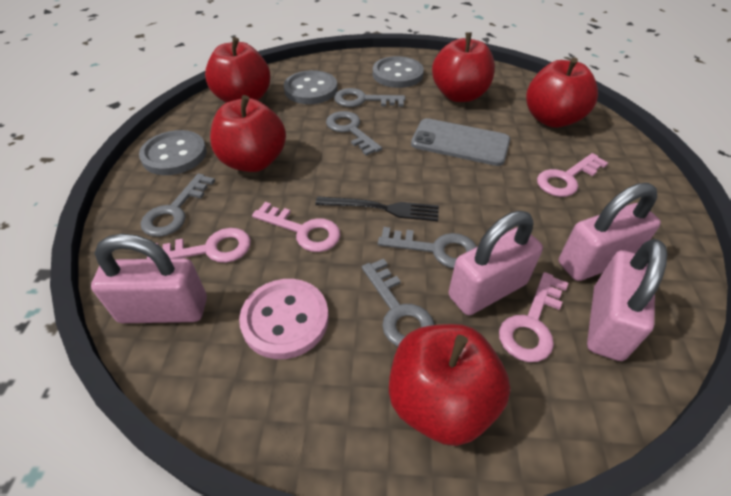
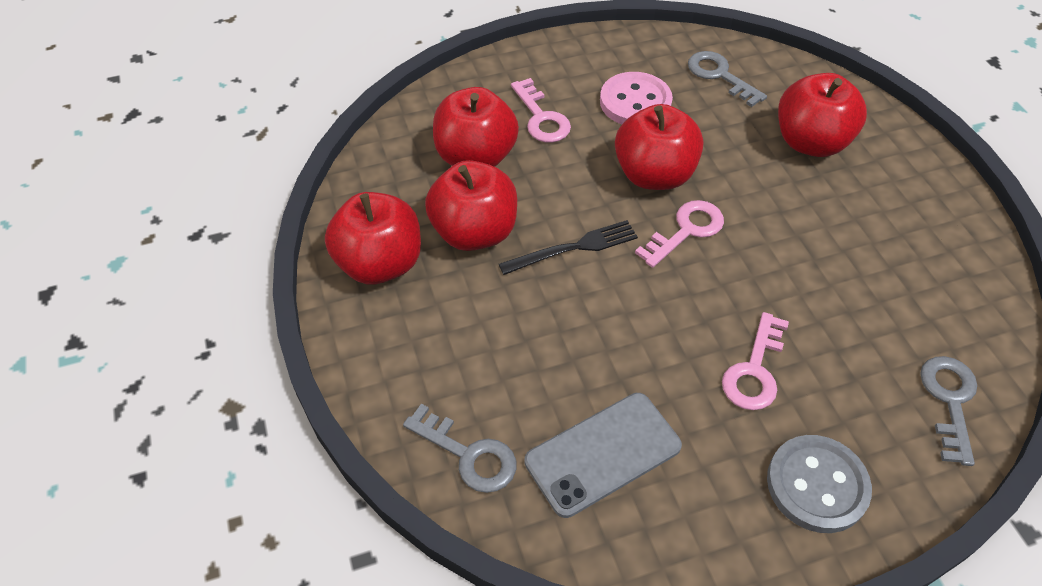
grey button: [139,130,207,175] [284,70,337,104] [373,56,424,88] = 3 -> [767,435,872,533] = 1
grey key: [141,173,215,237] [326,111,382,156] [334,88,405,107] [362,259,434,347] [378,227,477,268] = 5 -> [403,404,516,493] [688,51,767,107] [920,356,977,466] = 3
pink key: [147,228,251,263] [252,202,341,252] [499,272,568,362] [537,153,608,197] = 4 -> [511,78,571,143] [635,200,724,268] [722,312,789,410] = 3
pink padlock: [91,234,207,323] [448,211,543,315] [559,183,661,281] [587,239,667,361] = 4 -> none = 0

